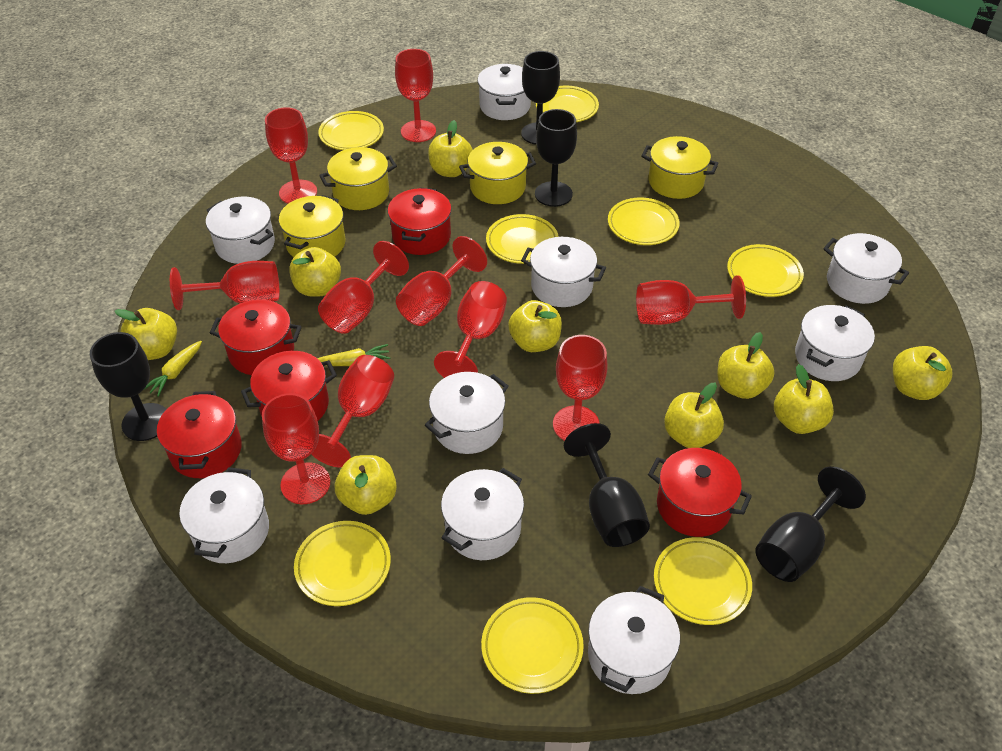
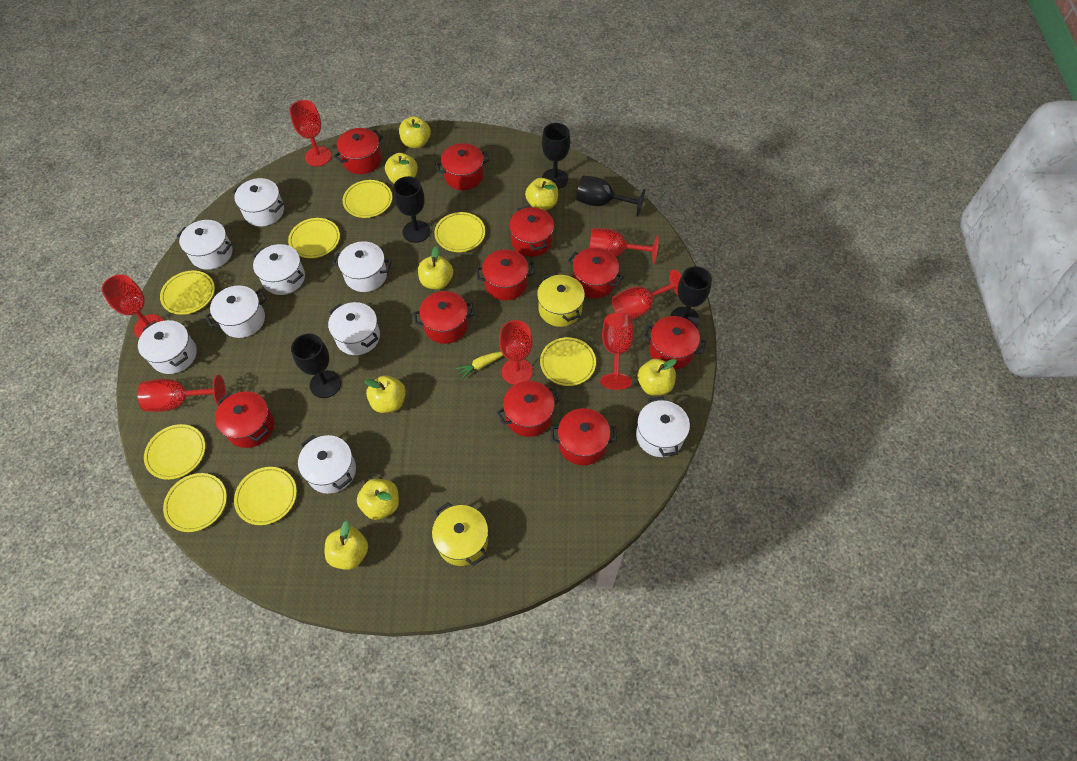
red goblet: [170,261,279,310] [262,393,330,504] [265,107,317,204] [311,355,394,467] [318,241,409,334] [395,49,436,142] [396,236,487,326] [434,281,507,378] [553,335,608,441] [636,275,746,325] = 10 -> [101,274,164,338] [137,375,226,412] [289,100,331,166] [499,320,533,385] [589,228,659,264] [600,313,634,390] [612,269,682,320] = 7
red pot: [157,391,242,478] [210,299,302,375] [241,351,337,421] [387,187,452,255] [648,448,752,537] = 5 -> [215,391,274,448] [334,128,383,174] [413,291,475,344] [435,143,490,190] [476,250,535,301] [497,381,561,437] [509,205,554,257] [551,408,617,465] [568,248,624,298] [643,316,706,369] = 10
yellow apple: [115,308,177,360] [289,247,341,297] [335,455,397,515] [428,120,473,177] [508,300,562,352] [664,383,724,448] [717,332,775,399] [774,364,834,434] [893,346,952,400] = 9 -> [325,521,368,570] [357,479,399,520] [364,375,406,413] [385,153,418,183] [399,116,431,148] [418,247,453,290] [525,178,558,210] [637,359,676,396] = 8
yellow carrot: [145,341,202,397] [318,344,390,366] = 2 -> [456,351,503,379] = 1
yellow pot: [279,195,345,258] [319,147,397,210] [459,142,536,204] [641,136,719,199] = 4 -> [432,502,488,566] [537,273,585,327] = 2

